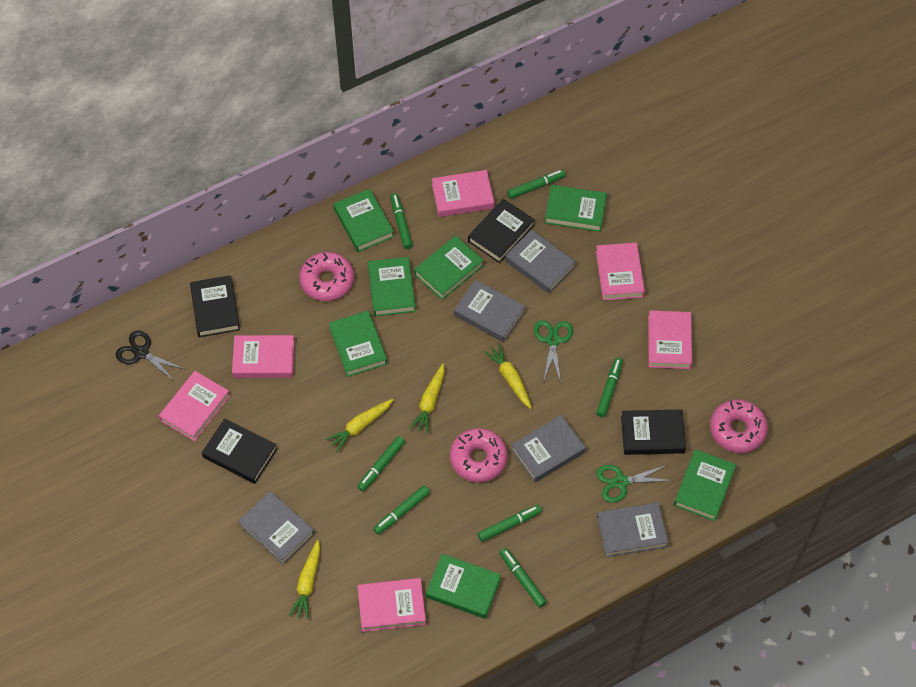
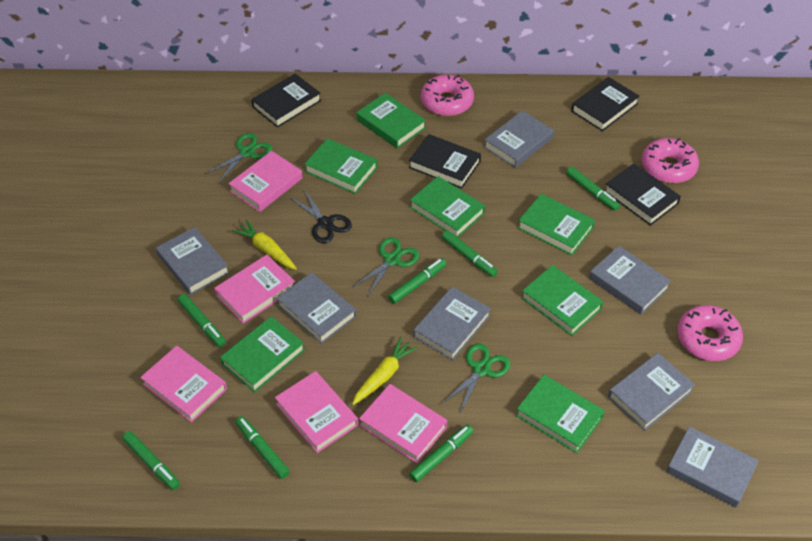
green scissors: [534,320,573,382] [596,465,673,503] = 2 -> [206,133,272,183] [352,237,419,297] [442,343,510,415] = 3
grey book: [239,491,315,565] [454,280,525,342] [505,230,576,293] [511,415,586,482] [597,502,669,557] = 5 -> [156,227,230,295] [276,272,356,344] [413,286,491,360] [484,110,554,168] [589,246,671,315] [608,353,695,430] [666,426,759,508] = 7
pink book: [159,371,230,441] [232,335,294,378] [357,578,426,632] [432,170,494,217] [596,242,645,300] [648,311,692,369] = 6 -> [140,346,227,423] [214,255,295,324] [228,151,302,212] [275,371,358,453] [359,384,447,463] = 5
yellow carrot: [289,540,320,619] [325,399,394,452] [410,363,445,434] [484,343,532,409] = 4 -> [232,219,297,270] [352,337,418,405] = 2

